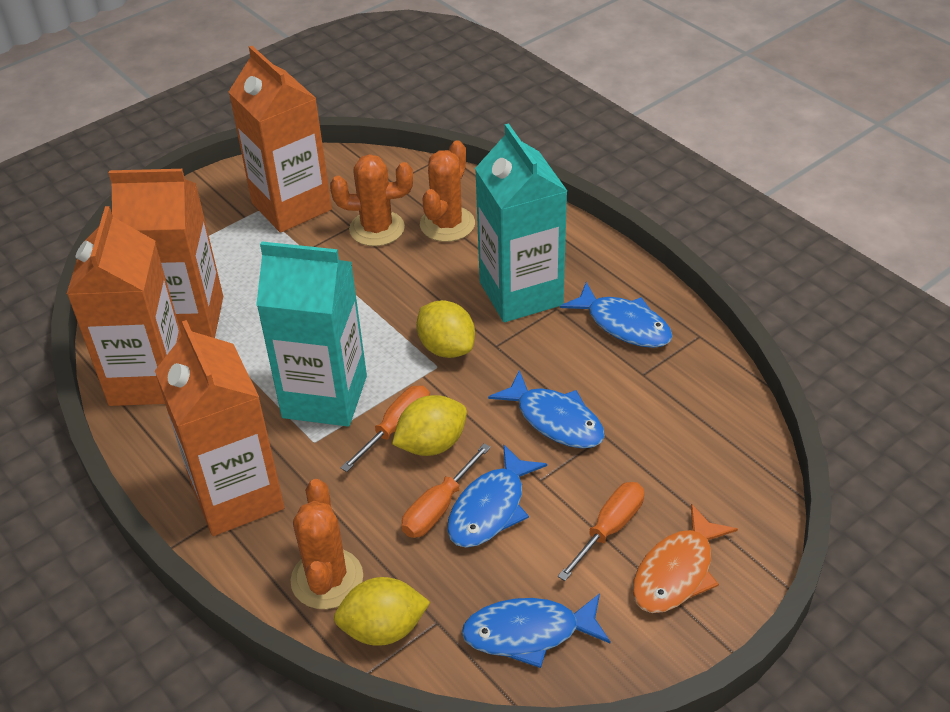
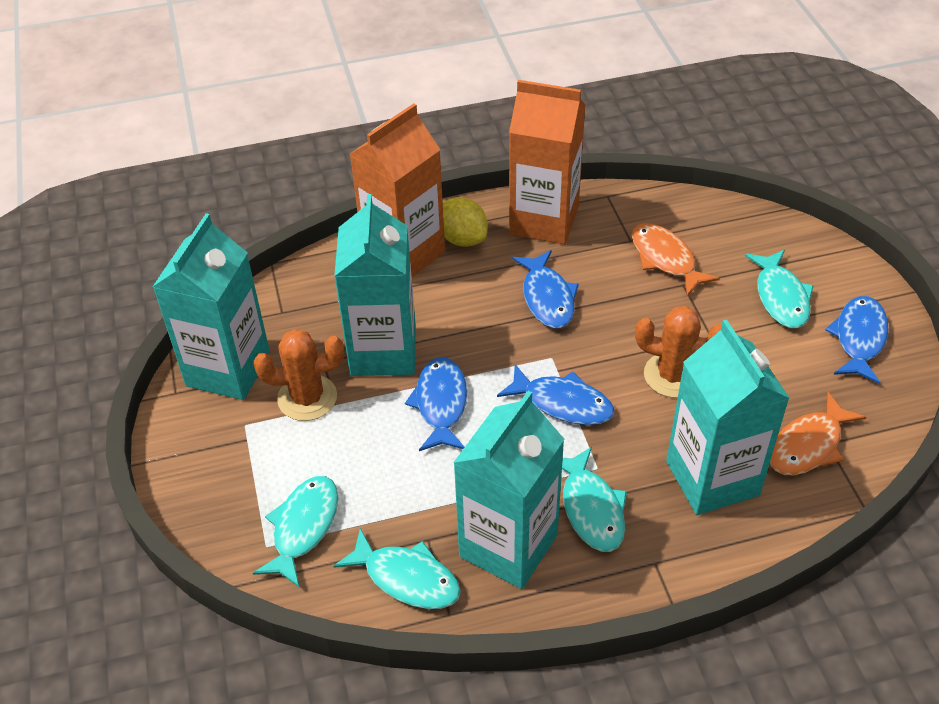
orange cactus: [290,479,363,609] [330,154,413,246] [420,140,475,242] = 3 -> [254,329,344,421] [635,306,722,398] = 2
orange carton: [67,206,182,406] [109,169,223,338] [155,320,285,536] [229,46,332,233] = 4 -> [350,103,445,277] [509,80,586,245] = 2
orange fish: [632,504,738,613] = 1 -> [632,223,720,297] [770,392,866,475] = 2
orange screwdriver: [340,386,430,472] [401,443,491,538] [558,482,644,581] = 3 -> none = 0
turquoise carton: [256,241,367,426] [475,123,567,322] = 2 -> [153,213,270,400] [334,194,416,376] [453,391,564,589] [666,320,789,515] = 4
turquoise fish: none = 0 -> [253,476,338,588] [333,528,461,609] [562,447,627,552] [745,250,814,329] = 4
yellow lemon: [334,577,430,646] [392,395,467,456] [416,300,475,358] = 3 -> [443,197,488,247] = 1

